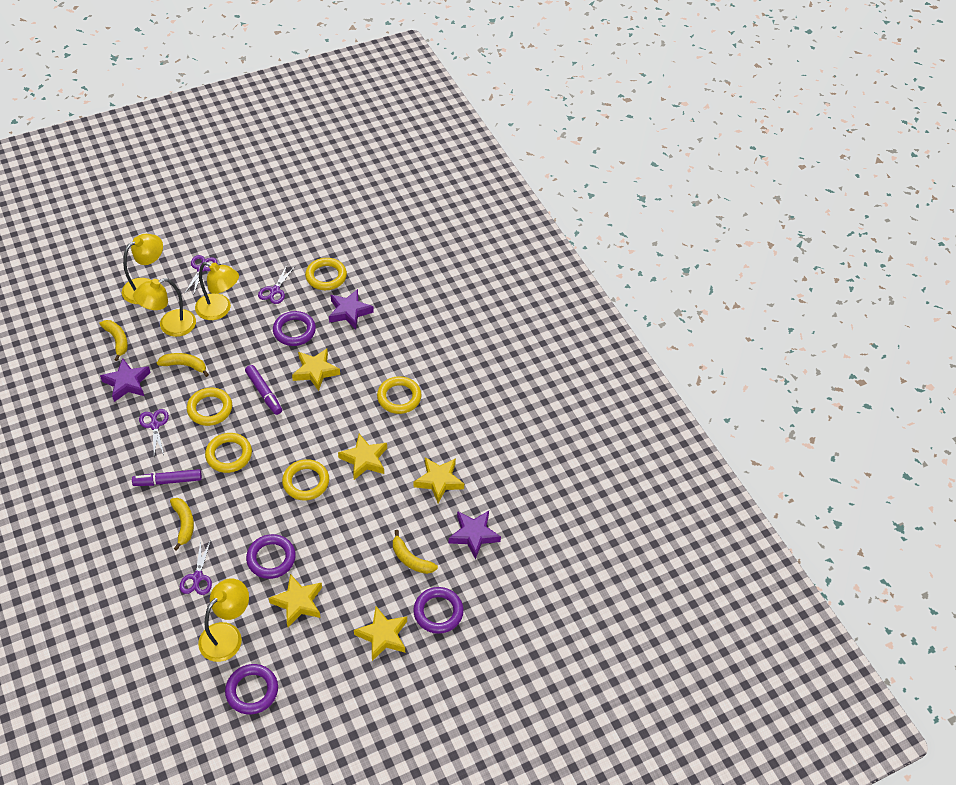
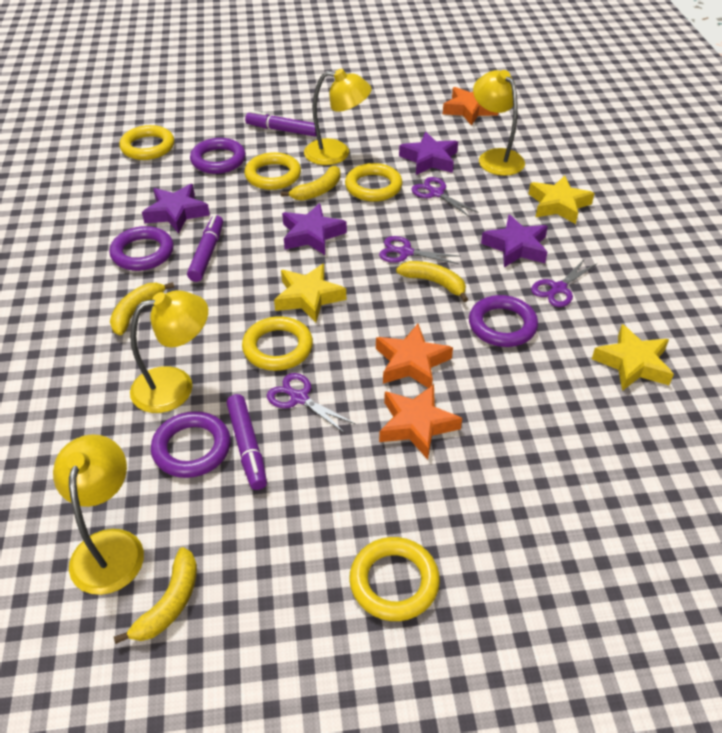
orange star: none = 0 -> [376,324,453,388] [379,384,462,460] [443,87,498,126] = 3
purple marker: [132,469,202,486] [245,365,282,415] = 2 -> [187,215,223,282] [227,394,267,490] [245,111,317,137] = 3
purple star: [100,358,151,402] [329,289,374,329] [449,511,501,559] = 3 -> [142,184,210,234] [282,203,347,255] [399,132,458,175] [481,215,548,267] = 4
yellow star: [269,574,322,627] [292,349,340,391] [338,434,387,480] [354,606,407,661] [414,457,464,503] = 5 -> [274,264,346,323] [529,176,595,224] [592,324,674,391] = 3

